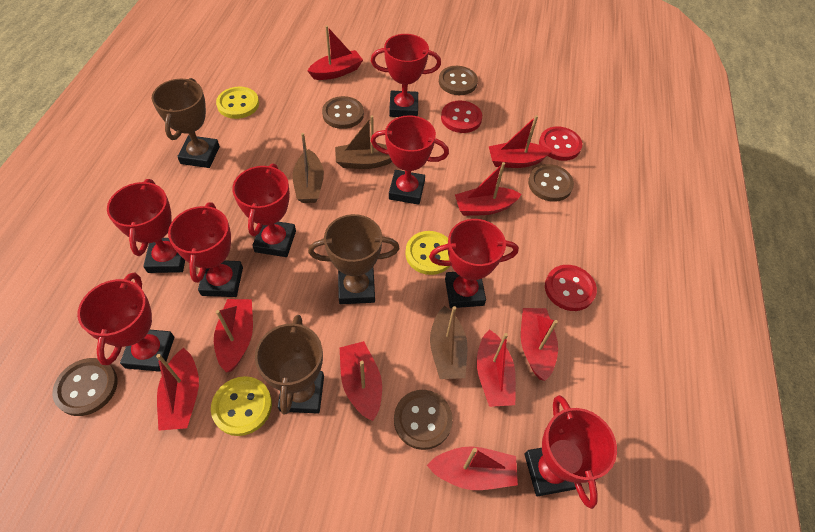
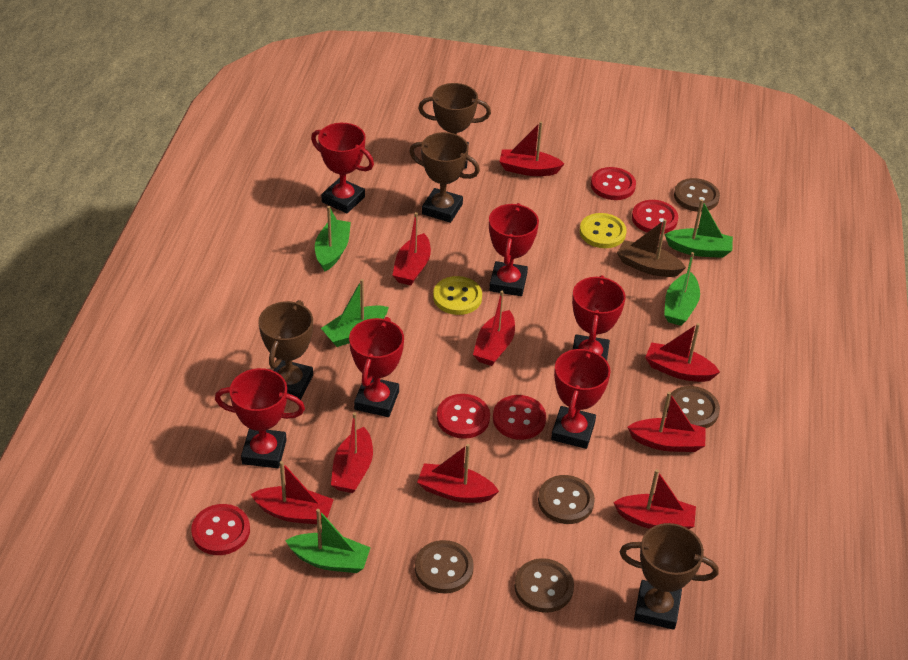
brown boat: [292,133,324,203] [335,115,392,169] [430,306,468,379] = 3 -> [617,219,686,277] = 1
brown trophy: [152,78,220,168] [255,315,324,415] [308,214,400,304] = 3 -> [258,300,313,400] [409,132,480,223] [418,83,491,169] [620,523,719,630] = 4
green boat: none = 0 -> [285,509,371,573] [315,206,351,272] [321,279,389,347] [664,199,733,258] [664,252,700,326] = 5
red button: [441,101,482,133] [539,127,582,161] [545,265,597,311] = 3 -> [191,504,250,555] [437,394,490,439] [493,395,546,440] [591,167,636,200] [632,200,678,234] = 5
red trophy: [77,273,174,372] [107,179,185,273] [168,202,243,297] [232,164,296,257] [371,34,441,117] [371,115,449,205] [429,219,519,308] [524,395,617,509] = 8 -> [215,368,305,468] [311,123,374,213] [349,317,404,417] [489,203,539,296] [551,348,611,449] [572,275,626,361] = 6
yellow button: [211,376,272,436] [216,87,259,119] [405,231,450,275] = 3 -> [433,276,482,315] [580,213,626,248] = 2

